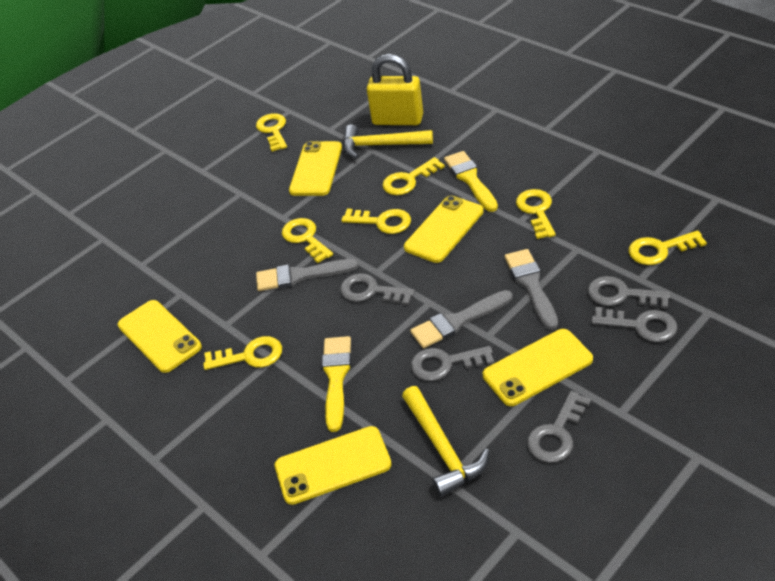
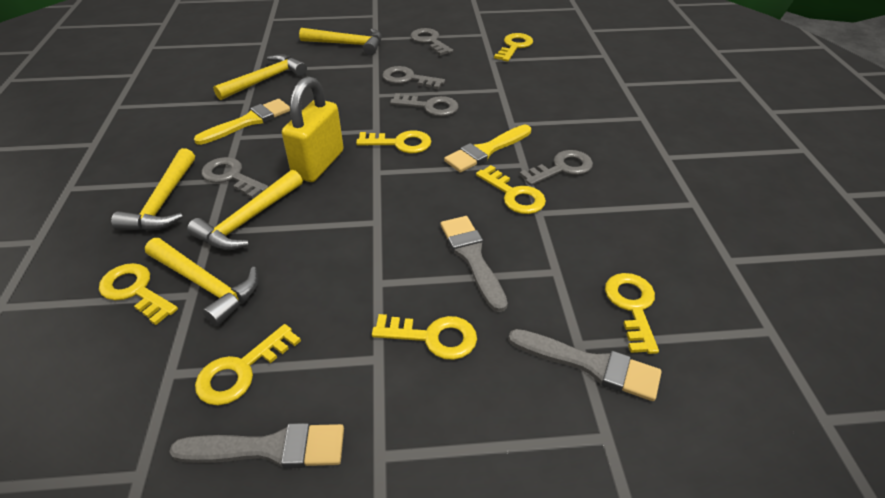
yellow hammer: [343,124,433,158] [402,386,490,497] = 2 -> [111,148,195,231] [145,238,258,326] [187,170,303,250] [213,54,307,100] [299,28,382,55] = 5
yellow phone: [118,300,202,373] [275,426,392,505] [289,141,342,196] [404,196,484,263] [483,329,593,406] = 5 -> none = 0

